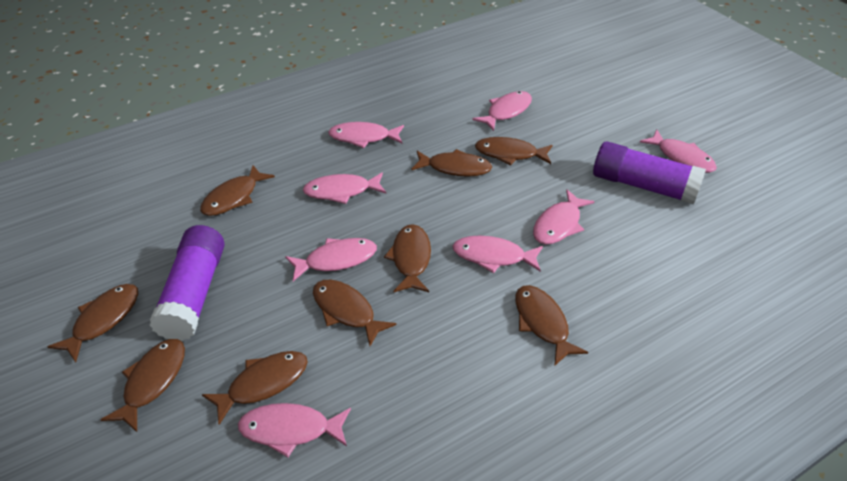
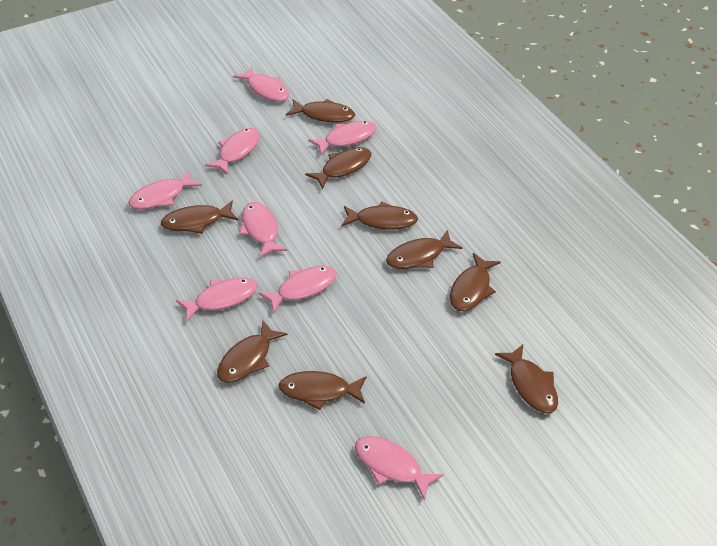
purple glue stick: [149,225,225,341] [593,141,706,204] = 2 -> none = 0

